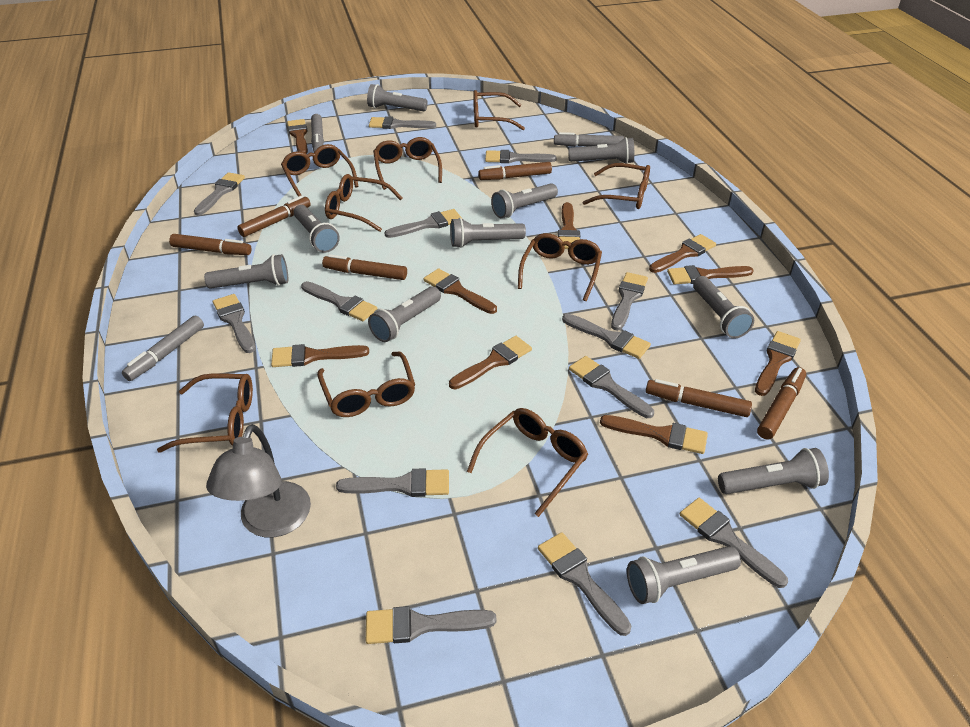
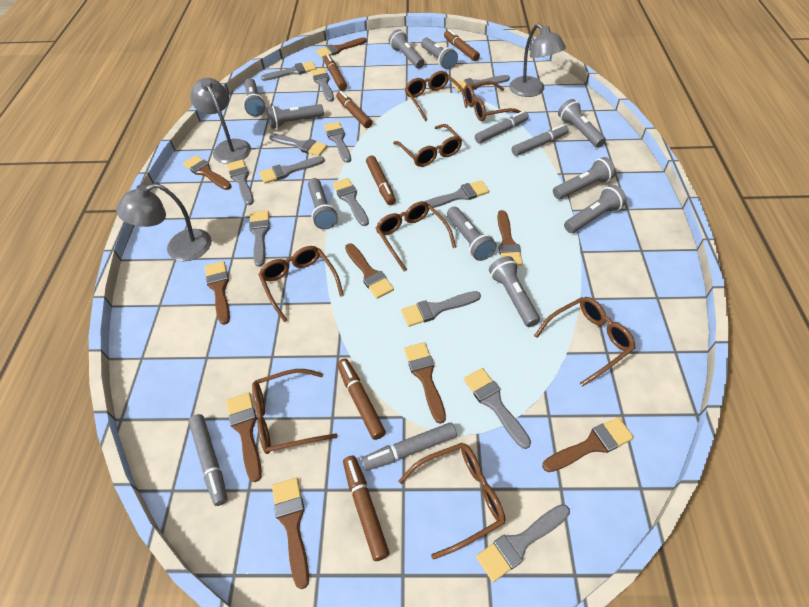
brown glasses: [157,373,253,453] [281,144,359,197] [317,351,415,417] [325,174,403,232] [373,137,442,190] [467,408,588,517] [473,90,525,130] [518,233,602,301] [582,163,650,209] = 9 -> [252,369,338,454] [258,246,344,323] [376,201,456,271] [393,124,462,167] [398,443,506,560] [405,71,468,121] [464,81,521,121] [534,297,636,387] = 8
grey lamp: [206,424,311,537] = 1 -> [116,183,211,261] [190,78,251,164] [509,24,566,97] = 3
grey marker: [122,315,204,381] [311,114,324,152] [554,132,624,147] = 3 -> [188,414,228,506] [361,422,457,471] [475,111,529,143] [512,124,569,156] = 4

